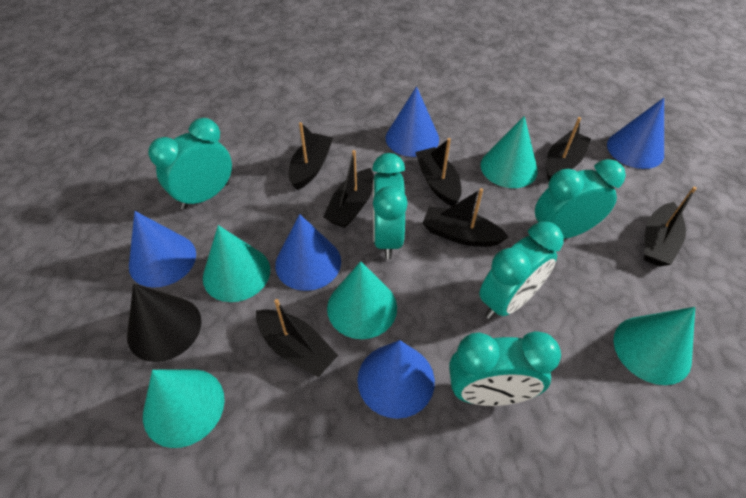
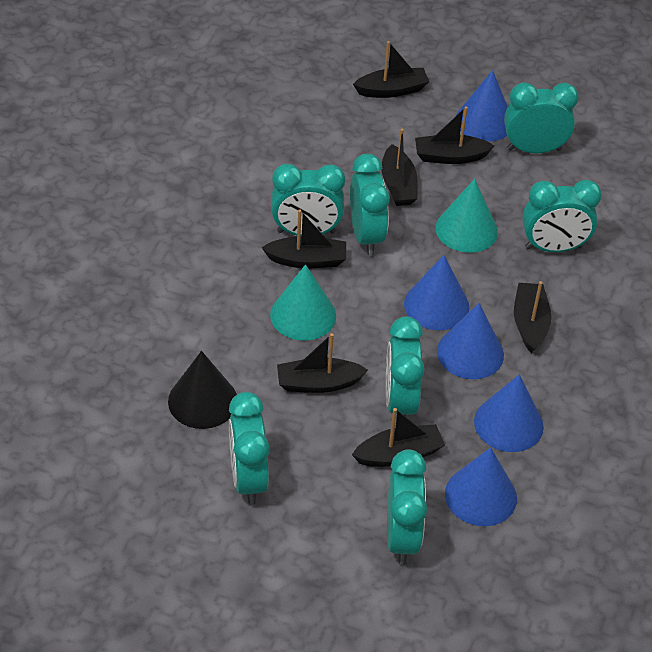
turquoise clock: [148,118,232,210] [372,153,408,259] [449,331,561,406] [479,222,564,319] [535,159,626,239] = 5 -> [229,392,270,505] [271,164,345,236] [350,154,390,255] [386,316,425,417] [387,449,427,565] [504,82,579,153] [522,180,602,252] = 7
turquoise cone: [143,369,225,448] [203,225,270,302] [327,261,397,339] [480,116,538,188] [613,307,695,385] = 5 -> [270,264,336,341] [435,179,498,253] = 2

